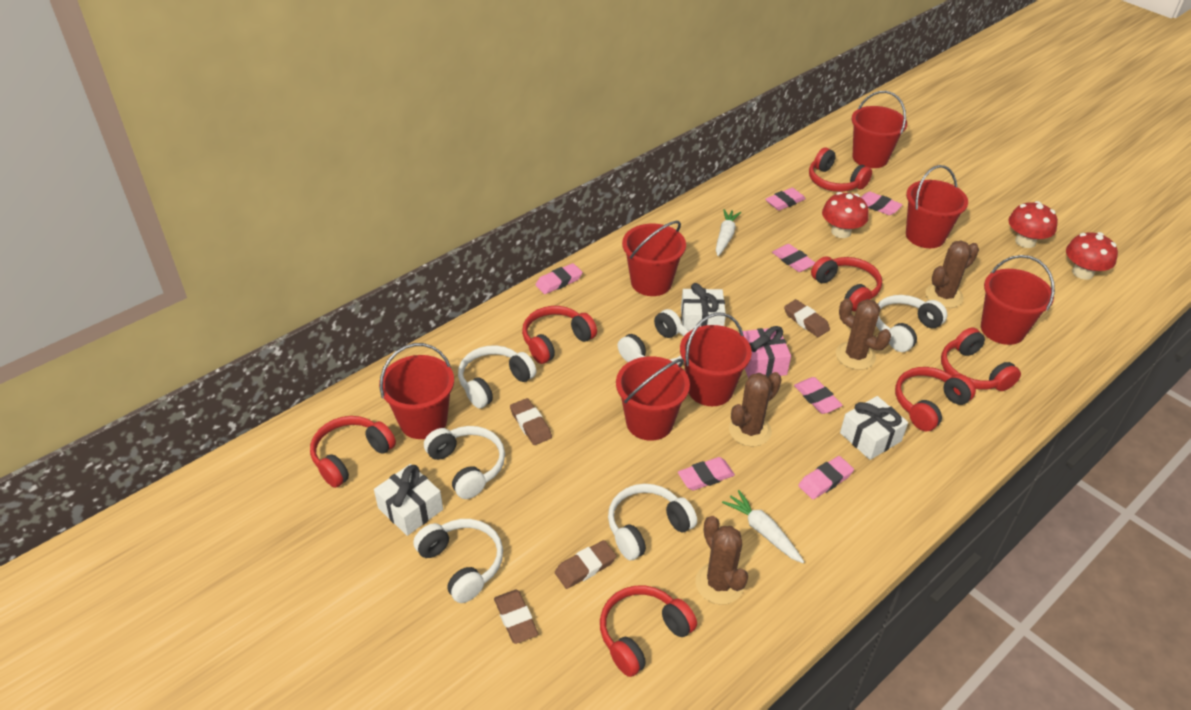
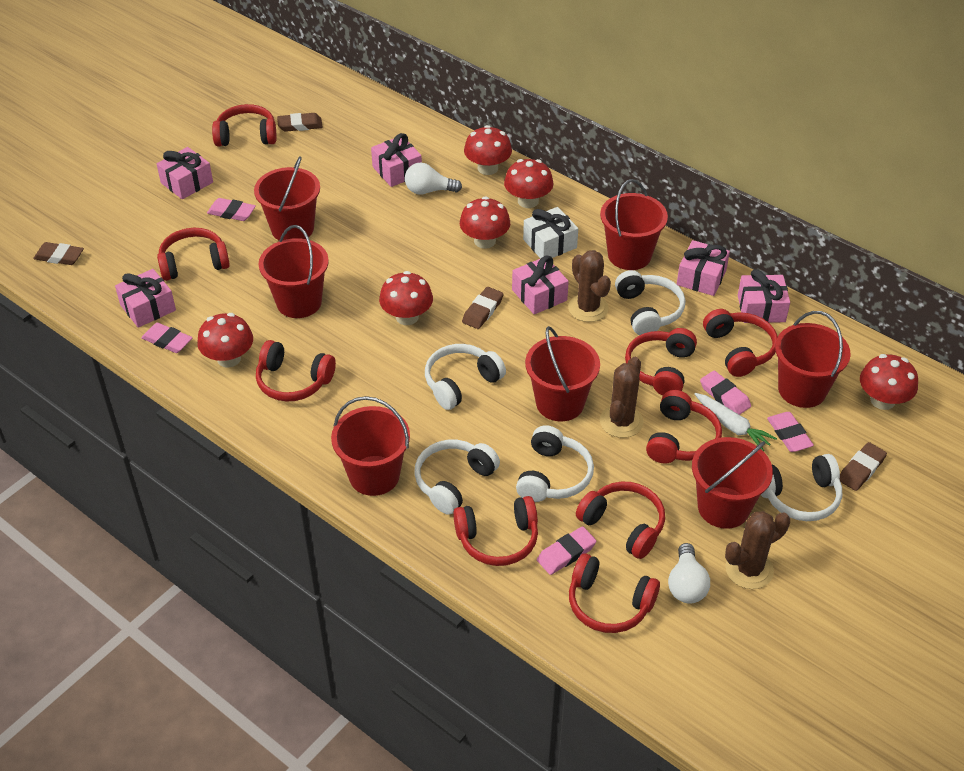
brown cactus: [695,516,748,604] [729,372,782,446] [836,298,891,370] [925,241,979,308] = 4 -> [568,250,611,322] [600,357,644,438] [725,511,790,589] = 3
pink eraser: [535,263,583,294] [678,457,735,490] [765,188,806,211] [772,244,816,272] [794,377,843,414] [798,456,854,499] [861,191,903,215] = 7 -> [141,323,193,353] [207,198,256,221] [537,526,597,575] [700,371,751,415] [767,412,814,452] = 5
pink gift: [742,326,791,378] = 1 -> [115,269,176,328] [157,147,213,199] [371,133,422,187] [512,256,569,314] [677,240,730,296] [738,269,790,323] = 6
red headphones: [310,416,396,488] [522,306,597,364] [600,586,697,677] [809,148,872,192] [811,256,882,312] [895,367,976,431] [941,327,1021,391] = 7 -> [157,228,230,281] [212,104,277,147] [256,340,336,402] [453,496,538,566] [569,553,660,633] [576,481,665,559] [625,328,697,396] [646,390,722,463] [703,309,778,377] = 9
red mushroom: [822,192,869,238] [1008,201,1058,248] [1066,232,1118,280] = 3 -> [197,313,253,368] [379,271,433,325] [460,196,510,249] [464,125,512,175] [504,159,554,208] [860,354,918,410] = 6
white carrot: [716,209,741,256] [722,490,804,563] = 2 -> [694,393,777,451] = 1
white gift: [374,464,443,536] [681,283,726,331] [840,396,908,460] = 3 -> [523,207,578,259] = 1
white headphones: [413,519,503,603] [424,426,505,499] [458,345,536,408] [608,484,697,560] [618,309,689,365] [876,295,947,352] = 6 -> [414,440,500,515] [425,344,506,410] [516,425,594,502] [615,270,685,335] [761,454,842,521] = 5
white light bulb: none = 0 -> [405,162,462,194] [668,543,710,604] = 2

